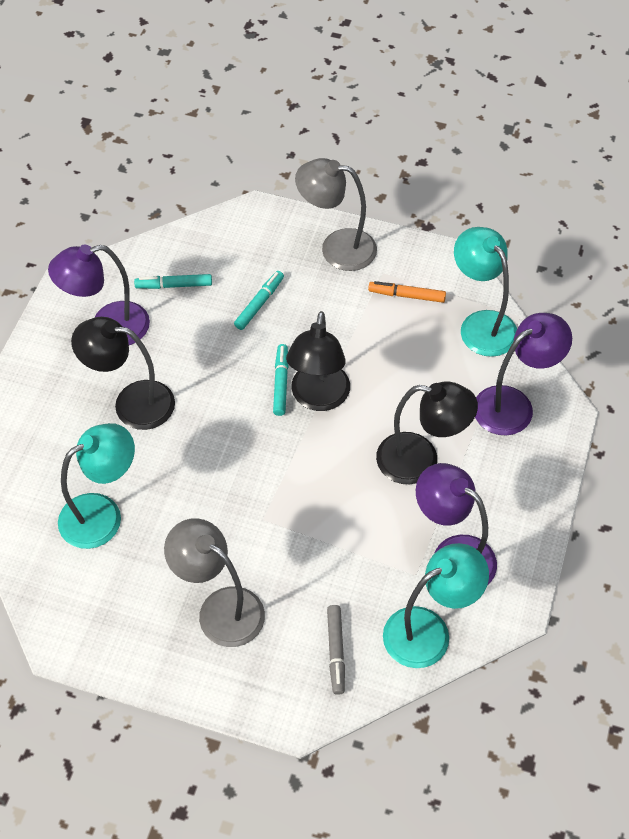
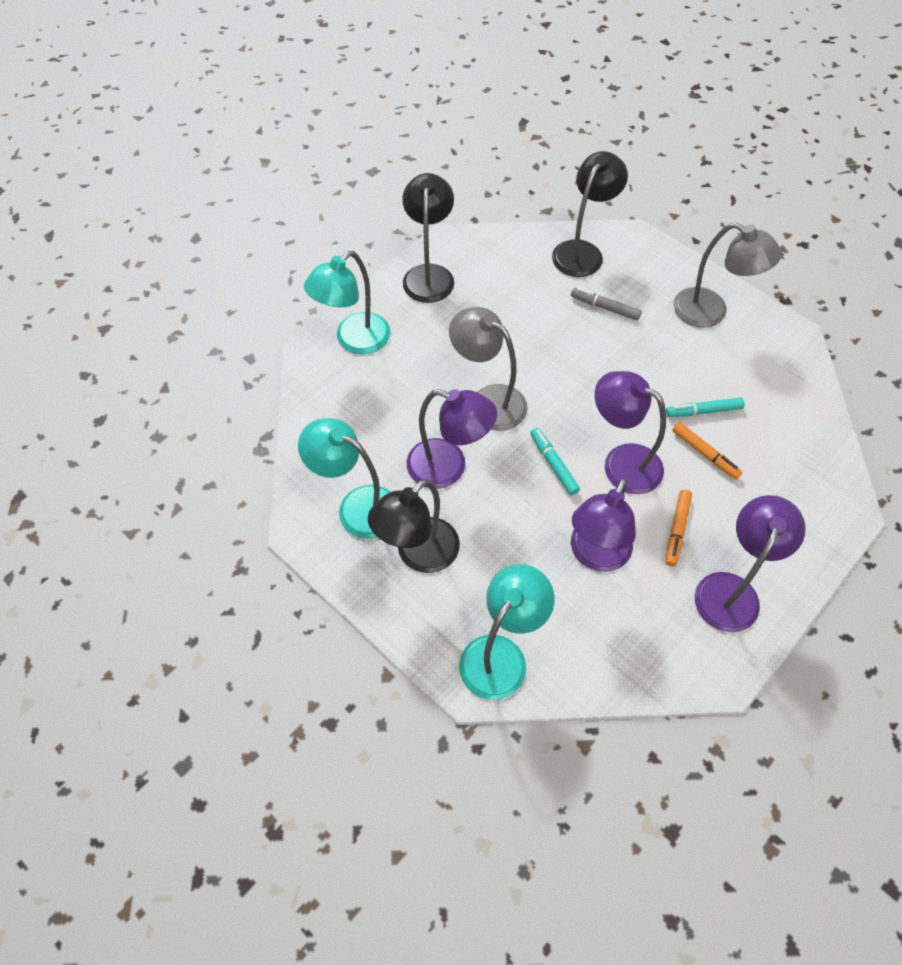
orange marker: [368,281,446,303] = 1 -> [666,489,692,567] [672,422,742,479] = 2
purple lamp: [48,245,150,345] [416,463,497,584] [475,313,572,436] = 3 -> [407,389,497,489] [571,478,636,572] [595,371,666,494] [695,495,806,632] = 4
turquoise marker: [134,274,212,289] [234,271,284,330] [273,344,289,416] = 3 -> [530,428,580,495] [666,397,745,417] = 2

